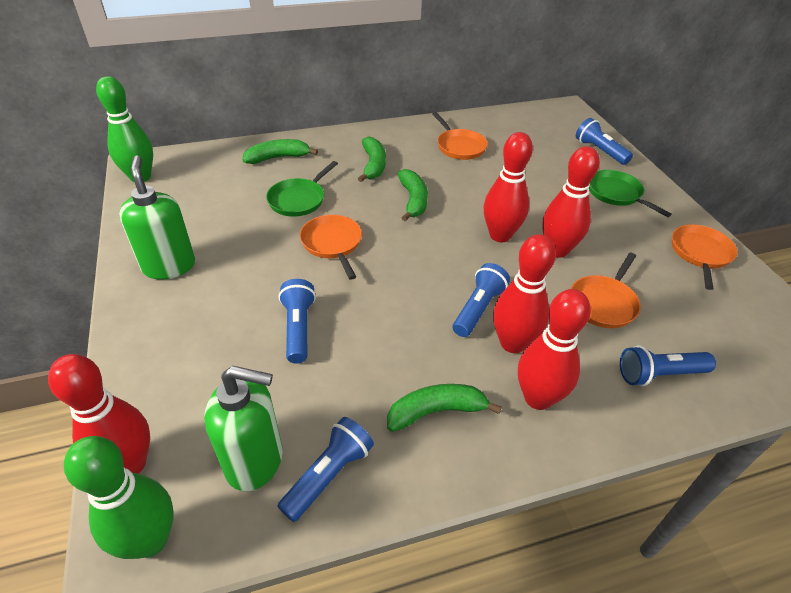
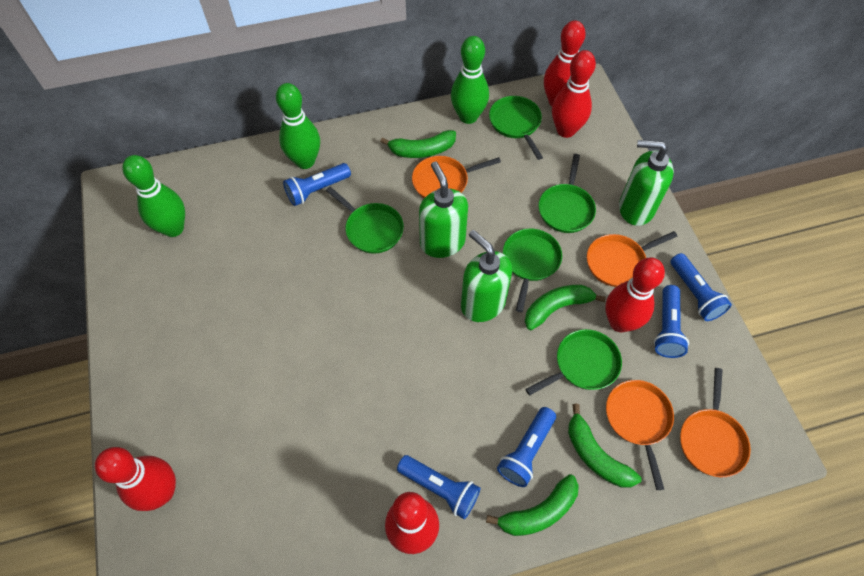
green bowling pin: [64,436,173,559] [96,76,153,183] = 2 -> [122,155,185,237] [276,83,320,169] [451,36,489,124] = 3
green pan: [266,161,338,217] [589,170,672,217] = 2 -> [326,187,404,254] [489,96,543,160] [503,229,562,312] [526,329,622,395] [538,154,596,233] = 5
green soap dispenser: [119,155,195,279] [204,366,282,491] = 2 -> [419,162,468,258] [461,230,512,322] [619,140,674,226] = 3

